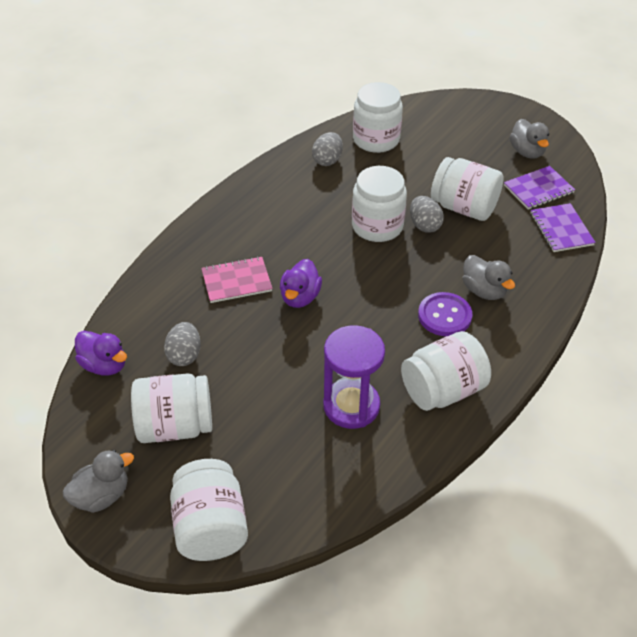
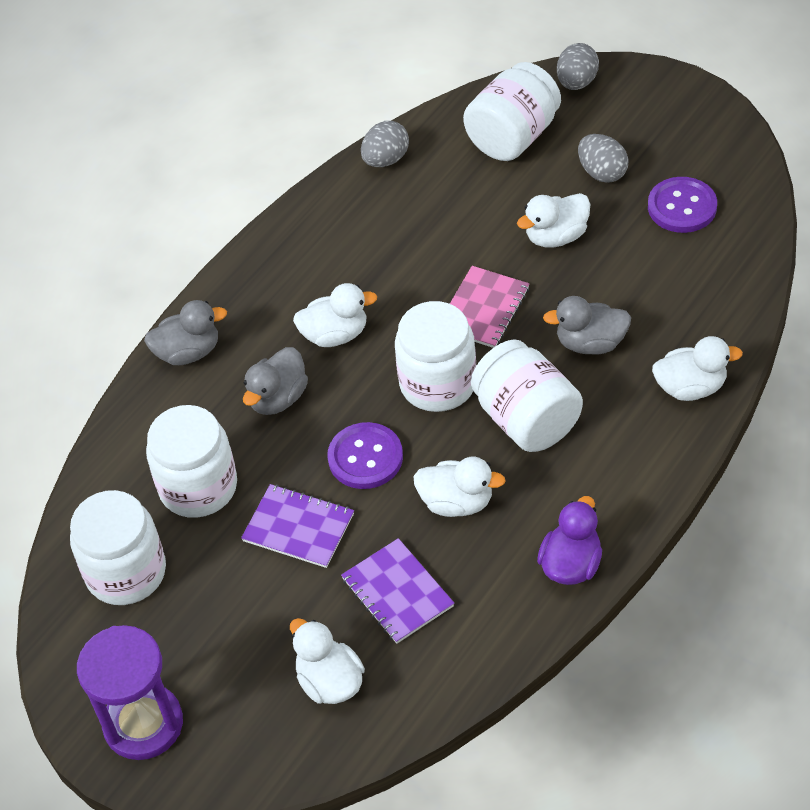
purple button: [418,292,472,336] = 1 -> [328,422,403,489] [648,177,717,233] = 2
purple duck: [75,331,127,376] [280,259,322,308] = 2 -> [537,496,602,585] = 1
white duck: none = 0 -> [290,618,365,704] [293,283,377,347] [413,457,506,517] [517,193,590,248] [652,336,743,401] = 5
white jar: [131,373,212,443] [170,459,248,561] [352,166,407,242] [353,82,403,153] [401,331,491,411] [431,157,504,221] = 6 -> [70,490,166,605] [146,405,237,518] [395,301,476,412] [463,62,561,161] [471,340,583,452] = 5

